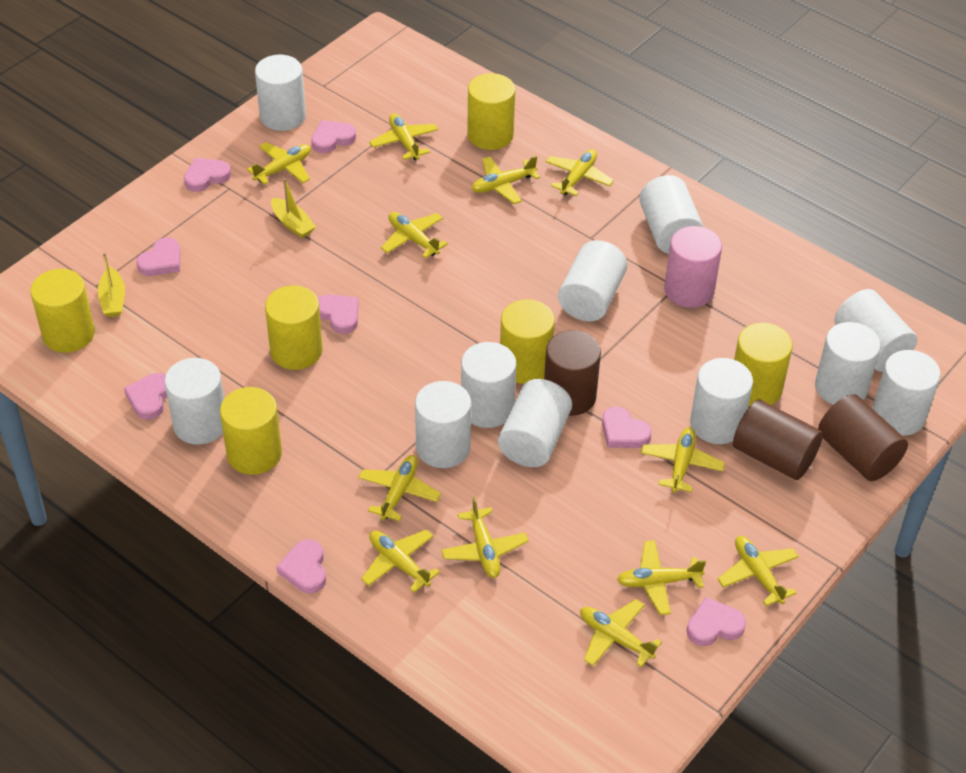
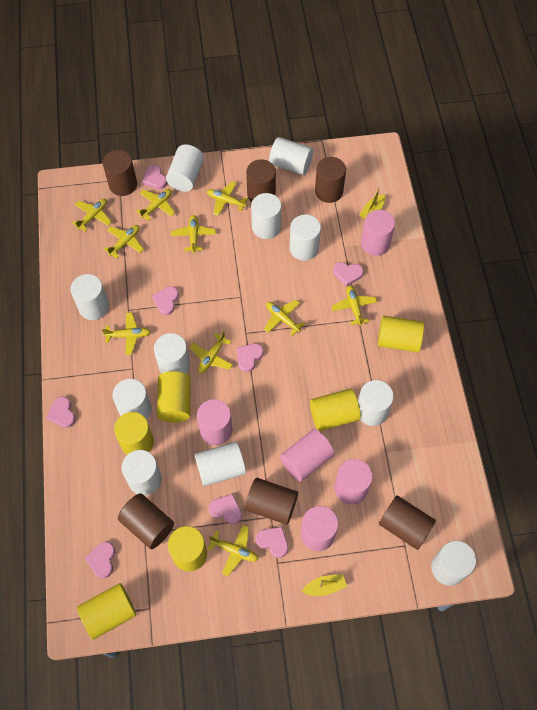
brown cylinder: [544,330,601,416] [733,399,823,480] [818,394,908,481] = 3 -> [103,150,137,196] [118,493,174,549] [245,478,298,525] [246,159,276,202] [315,157,346,203] [379,495,436,550] = 6
pink cylinder: [664,226,722,308] = 1 -> [197,399,232,445] [280,429,335,482] [301,506,338,551] [334,459,373,505] [361,210,395,256] = 5
yellow plane: [247,142,311,185] [358,455,441,521] [361,529,440,593] [369,113,438,160] [381,212,448,258] [441,497,528,578] [471,156,540,204] [546,149,614,196] [580,599,662,667] [617,540,706,615] [641,427,725,492] [718,536,799,606] = 12 -> [72,199,112,232] [102,312,151,355] [104,225,144,258] [136,189,175,221] [171,215,216,253] [189,331,233,373] [207,181,248,216] [207,525,258,576] [264,300,305,336] [331,285,377,326] = 10

